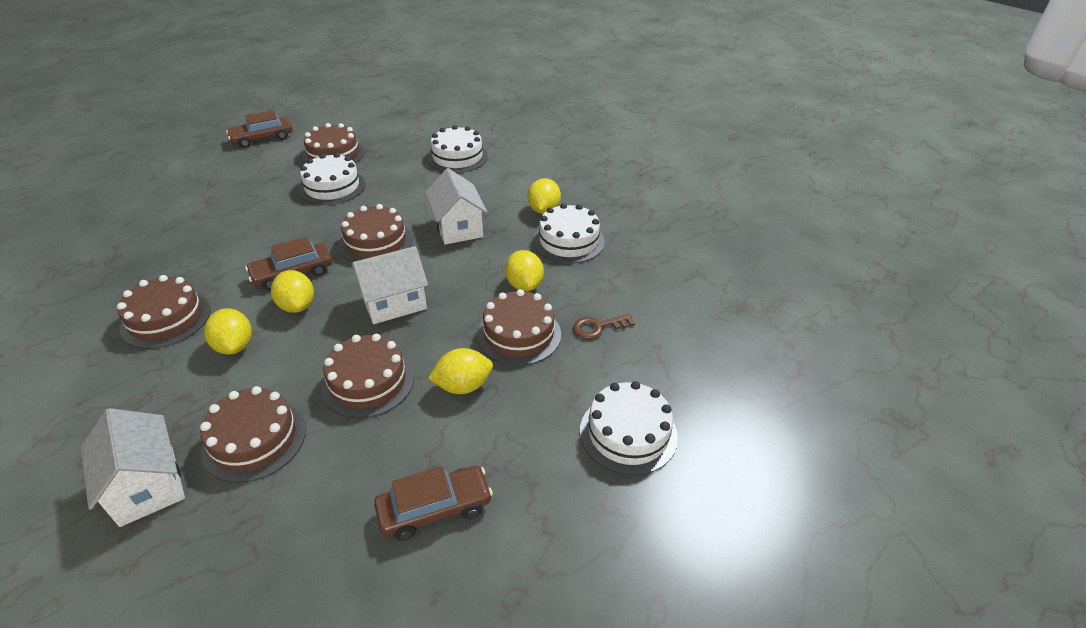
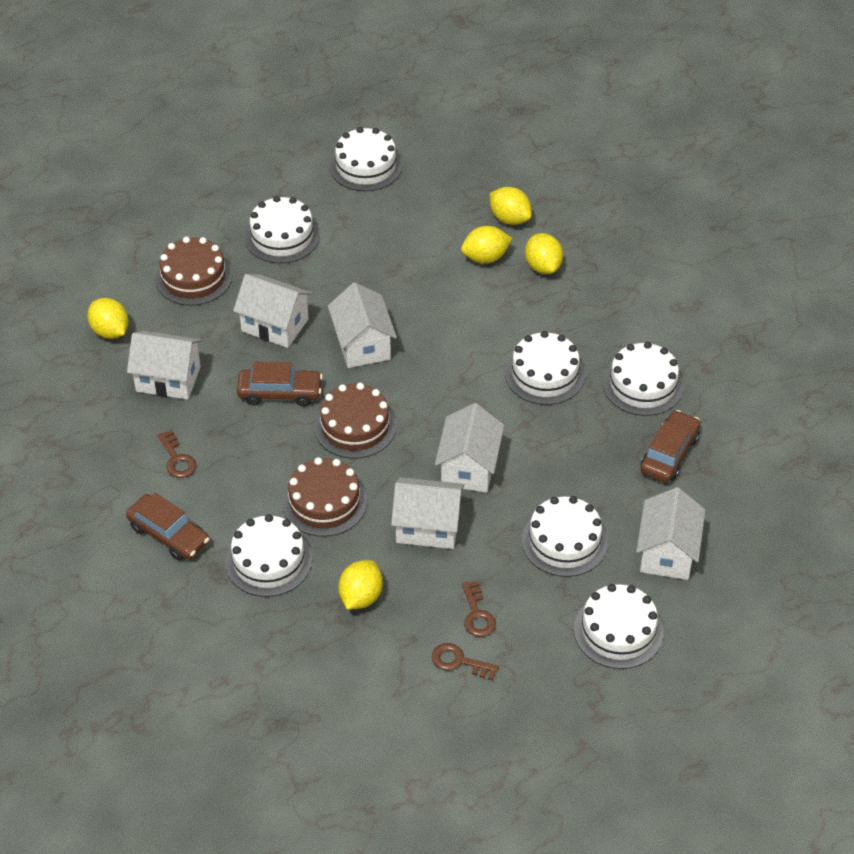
brown cake: [117,275,210,349] [200,386,306,483] [302,123,364,163] [321,334,414,418] [339,204,412,262] [477,289,561,366] = 6 -> [155,237,232,306] [282,457,367,537] [314,383,396,459] = 3
brown key: [573,314,635,339] = 1 -> [158,430,196,478] [432,643,499,680] [462,581,496,637] = 3
white cake: [299,153,365,205] [427,125,488,173] [533,203,605,263] [580,381,678,475] = 4 -> [225,514,312,597] [245,196,320,263] [330,127,402,191] [505,331,585,405] [522,496,608,577] [574,584,663,669] [603,342,684,416] = 7
white house: [81,408,185,527] [351,246,428,324] [425,168,487,245] = 3 -> [127,331,202,400] [233,274,312,348] [328,282,397,368] [391,477,464,549] [435,403,504,493] [636,487,706,580] = 6

